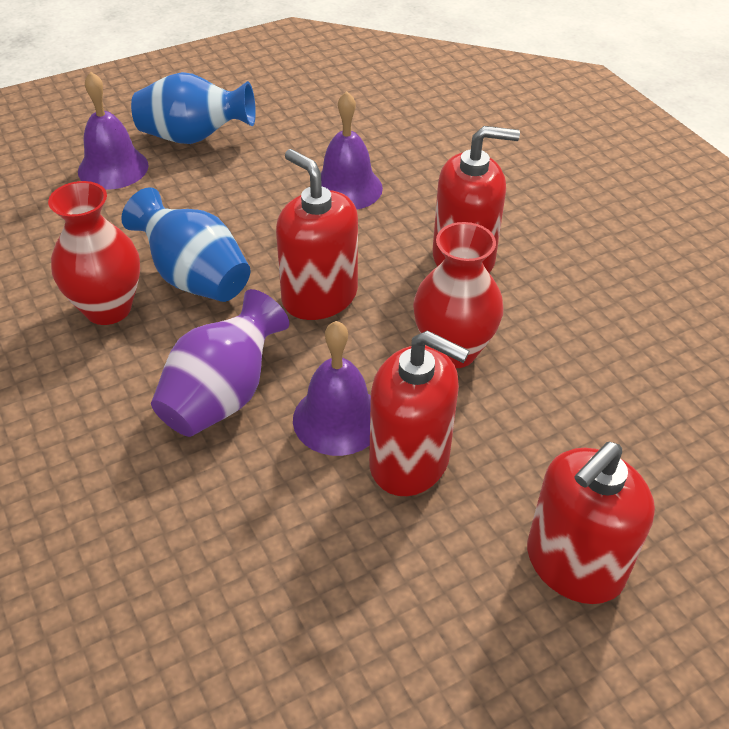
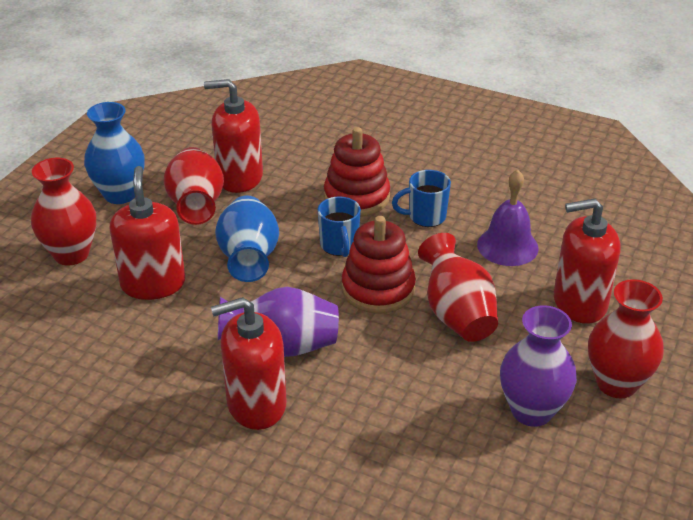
blue mug: none = 0 -> [317,196,361,257] [392,170,451,227] = 2
purple bell: [78,72,148,190] [293,321,371,456] [321,91,383,209] = 3 -> [477,169,539,266] = 1
purple vase: [151,289,289,437] = 1 -> [218,287,339,357] [500,305,577,427] = 2
red stacking toy: none = 0 -> [324,127,390,217] [342,216,416,313] = 2
red vase: [48,181,140,325] [413,222,504,368] = 2 -> [31,158,96,265] [163,147,224,225] [418,233,498,342] [588,279,664,398] = 4

